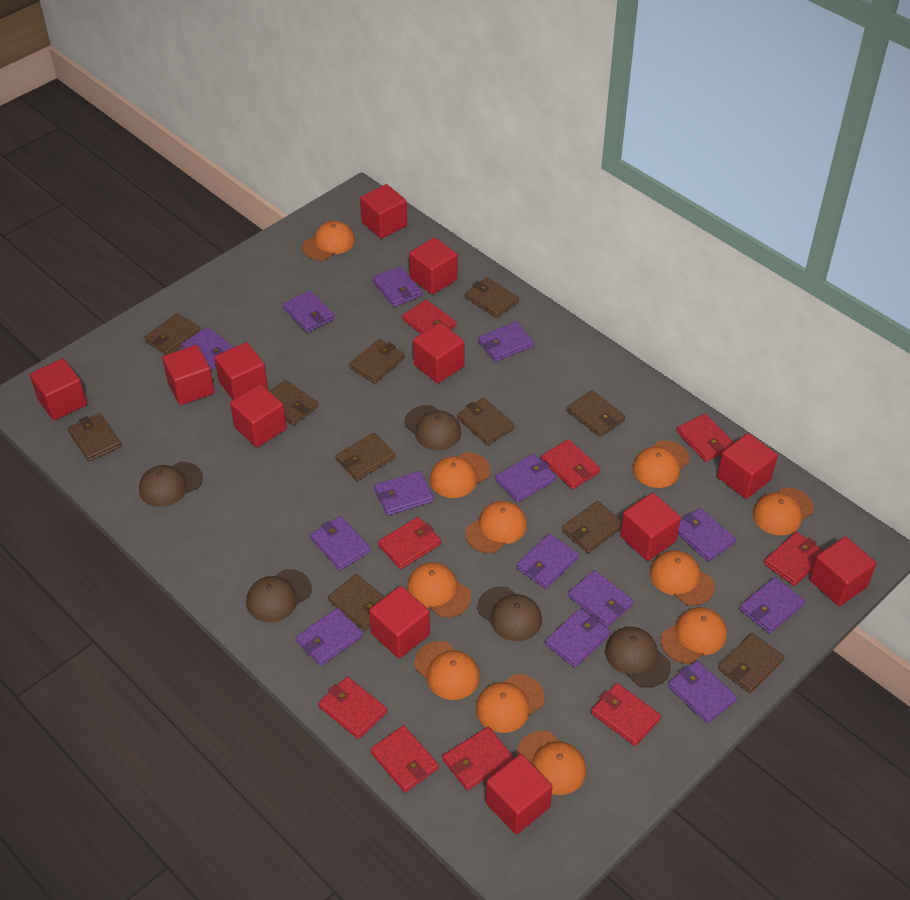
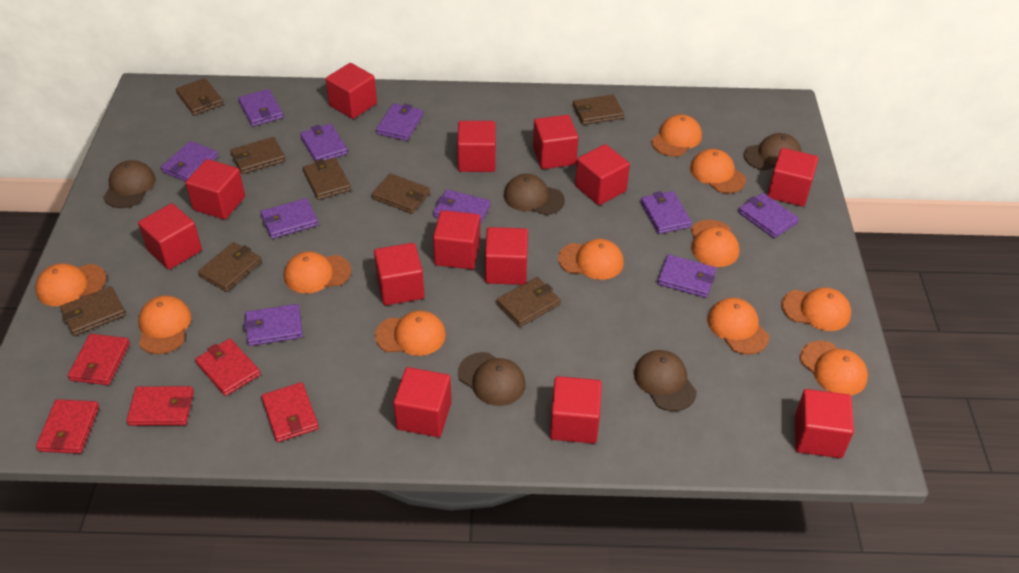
brown wallet: [68,413,121,462] [144,313,201,355] [270,380,318,426] [328,574,385,631] [335,433,396,481] [349,339,405,383] [457,398,514,445] [465,277,519,318] [562,501,622,553] [567,390,625,437] [718,633,784,693] = 11 -> [60,286,126,336] [176,78,224,115] [198,242,262,292] [230,137,286,174] [303,158,351,200] [372,173,430,214] [496,277,561,327] [573,94,624,125] = 8
purple wallet: [181,327,234,370] [283,290,335,333] [296,608,363,666] [310,516,371,570] [373,266,422,307] [374,471,434,516] [478,321,534,362] [495,454,556,503] [516,534,579,589] [545,608,610,668] [568,570,634,627] [668,661,737,723] [678,508,736,562] [740,577,805,634] = 14 -> [161,141,218,182] [238,89,284,126] [244,304,303,346] [261,198,318,239] [300,123,348,161] [376,103,423,141] [433,189,491,224] [641,191,692,234] [657,254,716,298] [738,193,799,238] = 10
red cube: [30,358,87,420] [162,345,215,405] [214,342,268,400] [230,384,287,447] [360,184,407,239] [369,586,430,658] [409,237,458,295] [413,323,465,383] [485,754,553,834] [620,493,681,561] [717,433,778,499] [809,536,876,606] = 12 -> [138,203,202,270] [185,159,245,220] [326,63,377,119] [374,243,424,305] [393,367,452,437] [433,210,480,269] [457,121,496,172] [485,227,528,285] [533,115,578,169] [550,376,602,444] [575,144,630,205] [767,148,819,207] [795,389,854,458] = 13
red wallet: [318,677,387,739] [370,725,439,792] [378,517,441,569] [402,300,456,334] [442,727,514,791] [541,439,600,489] [591,683,661,746] [677,414,734,462] [764,532,824,586] = 9 -> [36,399,99,454] [68,334,130,385] [127,386,194,426] [195,339,261,396] [261,382,319,442] = 5

